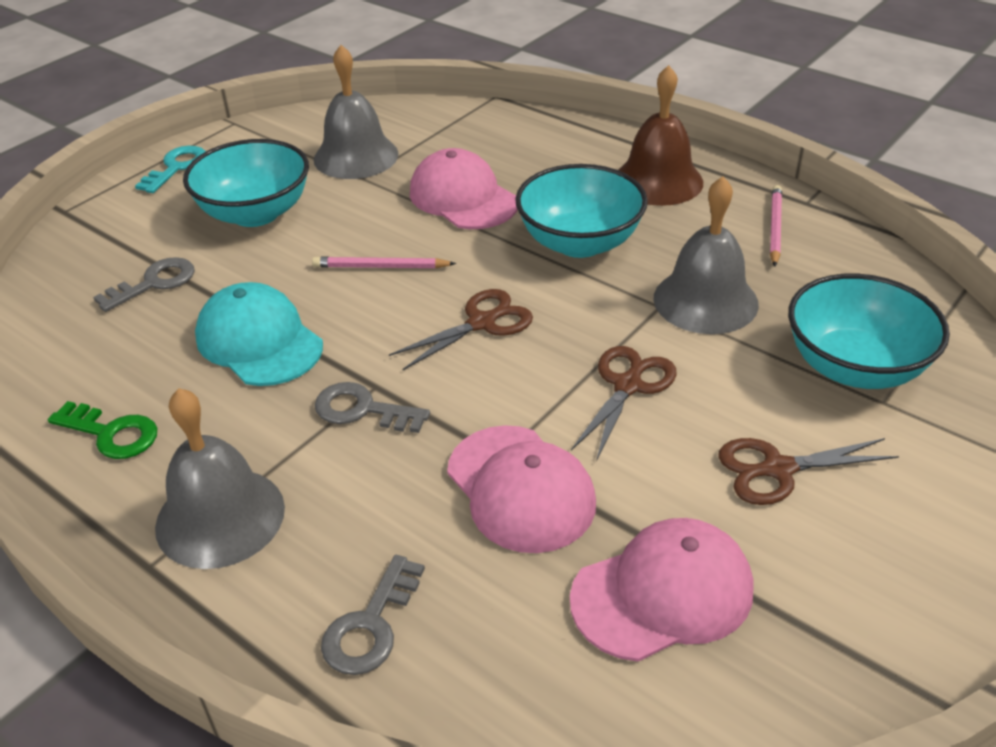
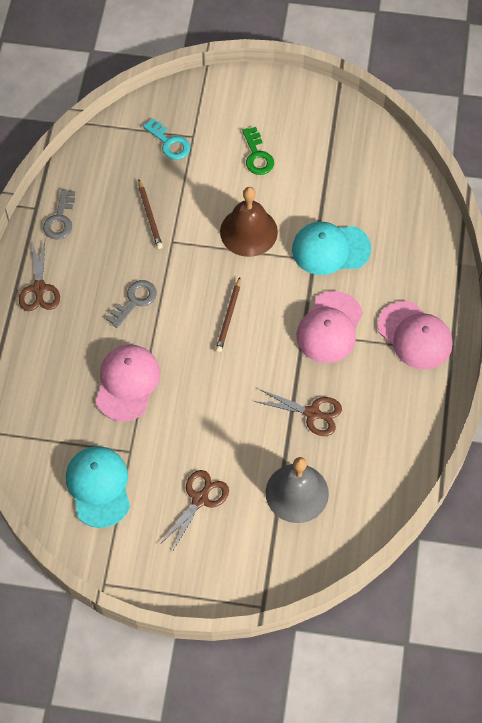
brown pencil: none = 0 -> [138,180,163,249] [216,277,240,353] = 2
grey bell: [155,388,285,569] [314,45,399,179] [653,176,759,334] = 3 -> [266,457,329,523] = 1
grey key: [93,257,195,312] [314,382,430,433] [321,555,425,675] = 3 -> [43,189,75,239] [106,280,157,328] = 2
pink pencil: [312,257,456,268] [770,185,782,267] = 2 -> none = 0
turquoise bowl: [183,139,309,227] [515,164,648,258] [788,274,950,389] = 3 -> none = 0
turquoise cap: [195,282,323,386] = 1 -> [66,446,130,528] [292,221,371,275] = 2

